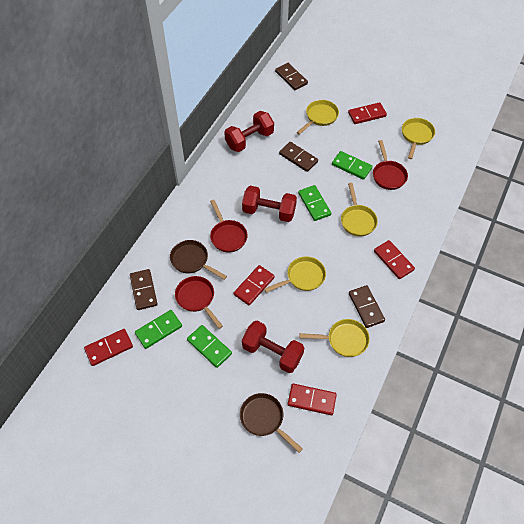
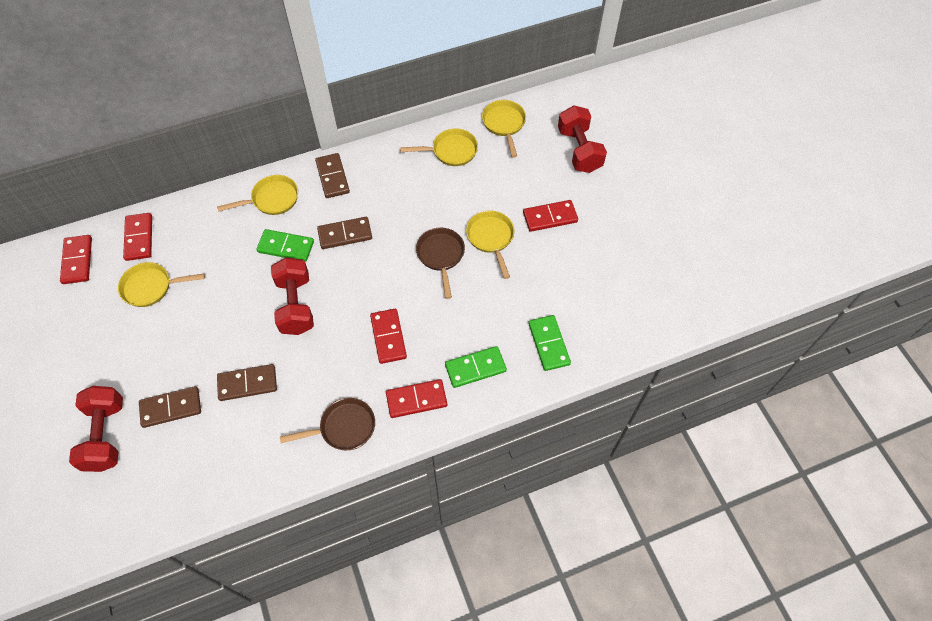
green domino: [135,310,182,349] [187,325,232,368] [298,185,331,221] [332,151,372,180] = 4 -> [256,229,314,262] [445,346,507,388] [528,315,571,371] = 3
red pan: [175,276,223,329] [210,200,248,253] [373,140,408,190] = 3 -> none = 0

